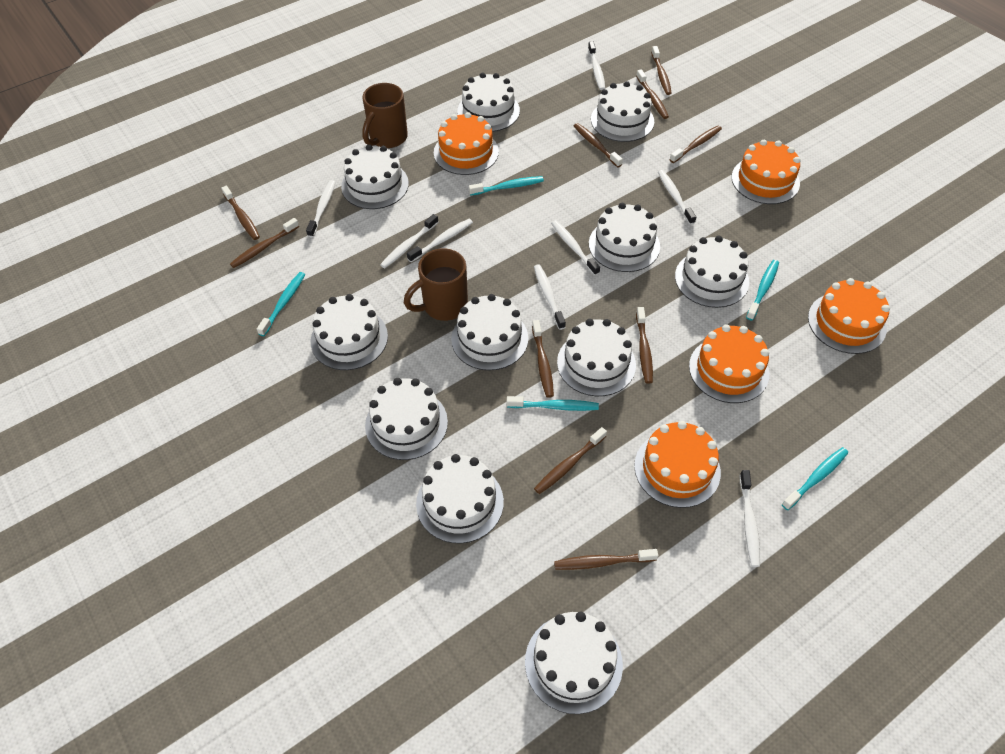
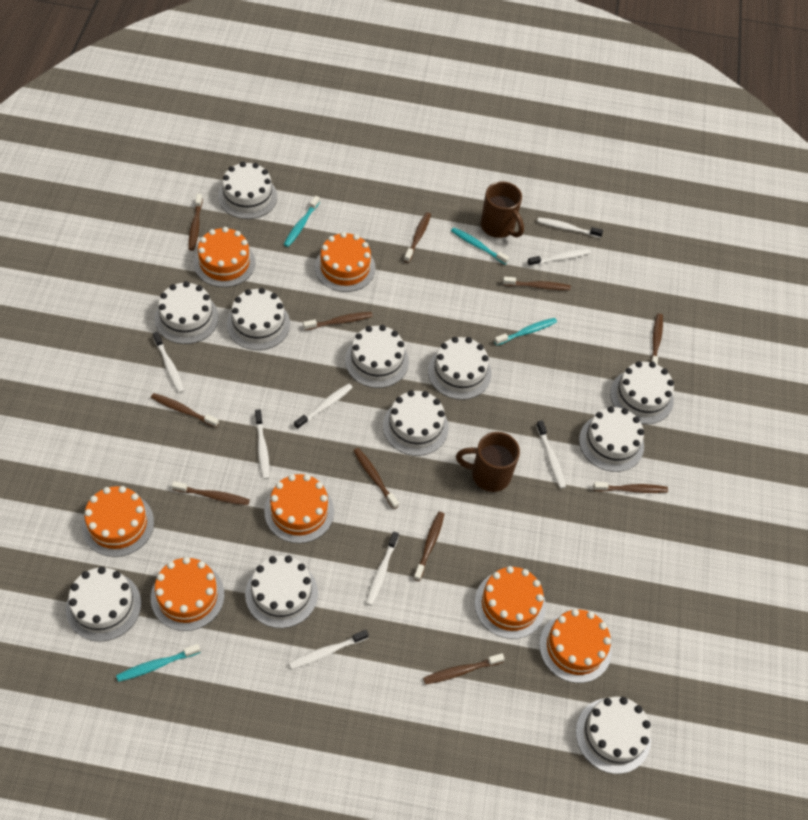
brown toothbrush: [221,186,260,240] [230,218,299,268] [532,320,554,398] [534,427,607,494] [554,549,658,570] [574,123,623,167] [636,69,669,119] [636,307,653,384] [651,46,672,95] [669,126,722,163] = 10 -> [151,393,219,428] [172,481,250,505] [189,194,203,251] [303,312,373,330] [353,448,399,509] [404,212,431,263] [413,512,444,581] [423,653,505,684] [503,277,571,290] [593,482,668,493] [650,313,663,364] = 11
orange cake: [434,112,499,175] [634,421,721,508] [689,324,769,403] [732,140,801,204] [808,278,890,354] = 5 -> [82,486,154,557] [151,557,225,631] [194,227,255,287] [264,474,334,543] [315,232,376,292] [475,566,546,639] [539,609,612,683] = 7
turquoise toothbrush: [257,272,305,336] [469,176,544,196] [507,396,599,411] [746,260,779,321] [782,447,848,510] = 5 -> [116,644,201,682] [284,196,320,247] [451,227,509,265] [494,318,557,346] = 4

